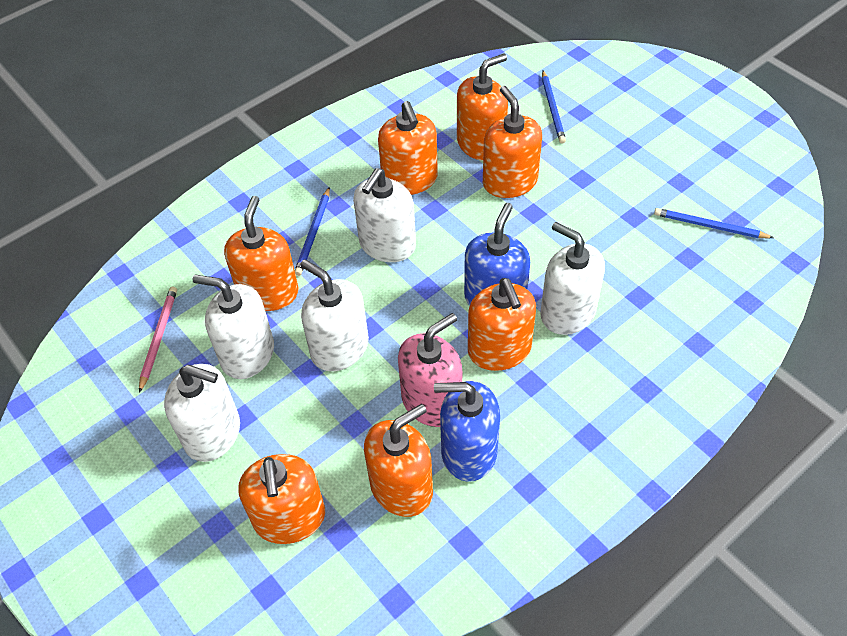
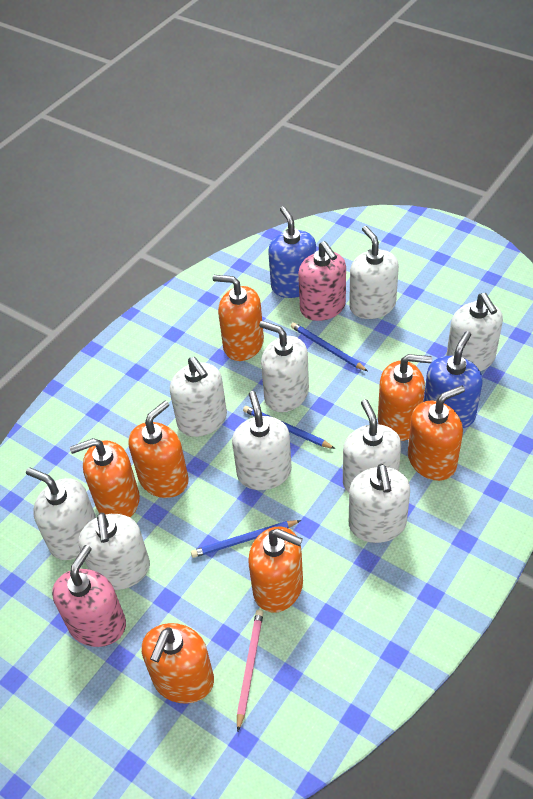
pink soap dispenser: [398,313,462,427] = 1 -> [52,545,126,647] [298,241,346,321] = 2
white soap dispenser: [164,364,240,462] [193,274,274,379] [301,259,369,371] [353,168,416,262] [541,222,605,335] = 5 -> [26,468,96,560] [79,513,150,590] [170,357,227,437] [232,391,292,490] [259,321,309,412] [343,399,401,493] [349,226,399,319] [349,464,410,543] [446,293,503,371] = 9

